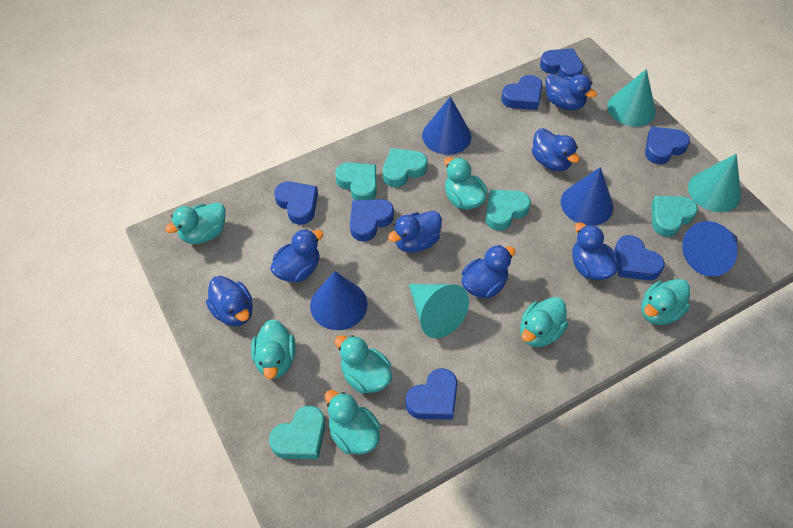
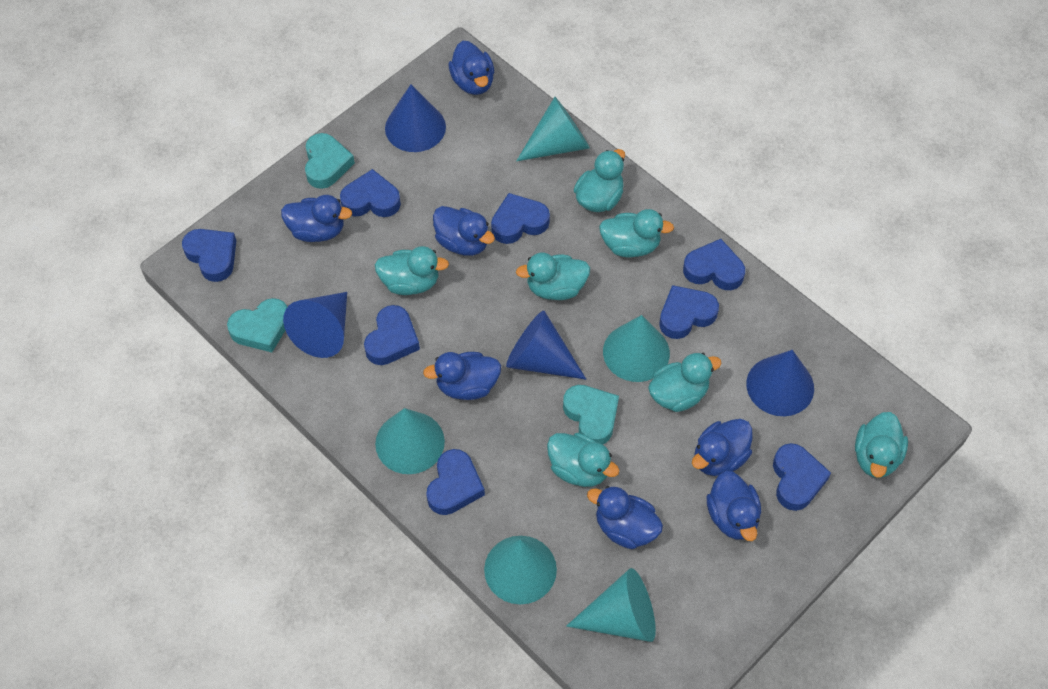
blue heart: [274,182,318,225] [350,199,394,241] [405,368,458,420] [501,75,543,110] [540,48,583,77] [614,235,665,280] [645,126,690,164] = 7 -> [182,229,236,282] [340,169,401,217] [364,305,420,365] [426,449,485,515] [491,193,550,244] [659,285,719,339] [683,239,745,290] [773,443,831,511] = 8
turquoise cone: [409,284,469,338] [607,69,656,127] [688,154,741,212] = 3 -> [375,408,445,474] [484,536,557,604] [516,97,590,161] [566,568,656,642] [603,315,670,382] = 5
turquoise heart: [269,406,325,459] [335,162,377,201] [383,148,428,187] [485,190,531,231] [652,196,698,237] = 5 -> [227,298,287,352] [305,133,355,189] [563,385,619,444] = 3

